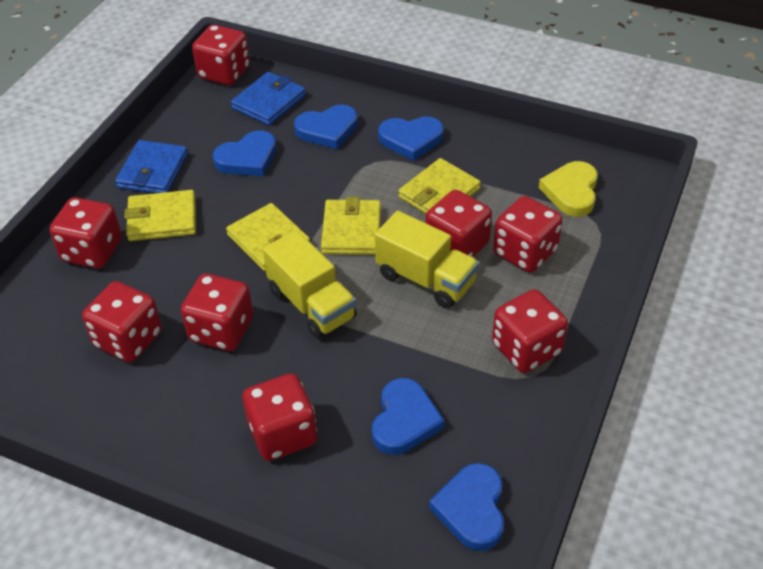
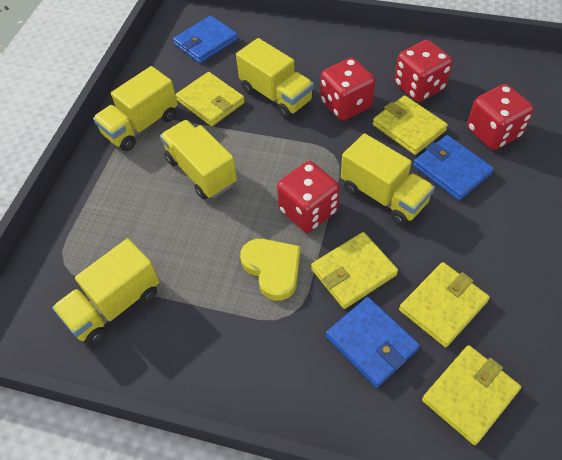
blue heart: [213,130,277,176] [294,105,358,149] [372,378,445,455] [378,116,444,161] [429,463,504,551] = 5 -> none = 0
blue wallet: [115,140,188,193] [231,72,306,126] = 2 -> [173,15,238,63] [326,297,420,388] [413,135,494,201] = 3
red dice: [50,197,122,268] [82,281,162,362] [181,273,253,351] [192,24,250,85] [242,373,317,461] [425,190,492,257] [492,289,568,373] [493,196,563,273] = 8 -> [277,161,340,233] [320,58,375,121] [394,40,453,102] [467,84,534,150] = 4
yellow truck: [263,230,357,339] [375,211,479,309] = 2 -> [52,239,160,345] [93,66,178,151] [160,120,237,200] [236,38,314,119] [341,133,435,226] = 5
yellow wallet: [124,190,196,241] [226,203,310,272] [321,197,381,255] [398,158,481,214] = 4 -> [176,72,245,127] [311,232,398,309] [373,95,448,155] [399,262,490,347] [422,345,521,445] = 5

